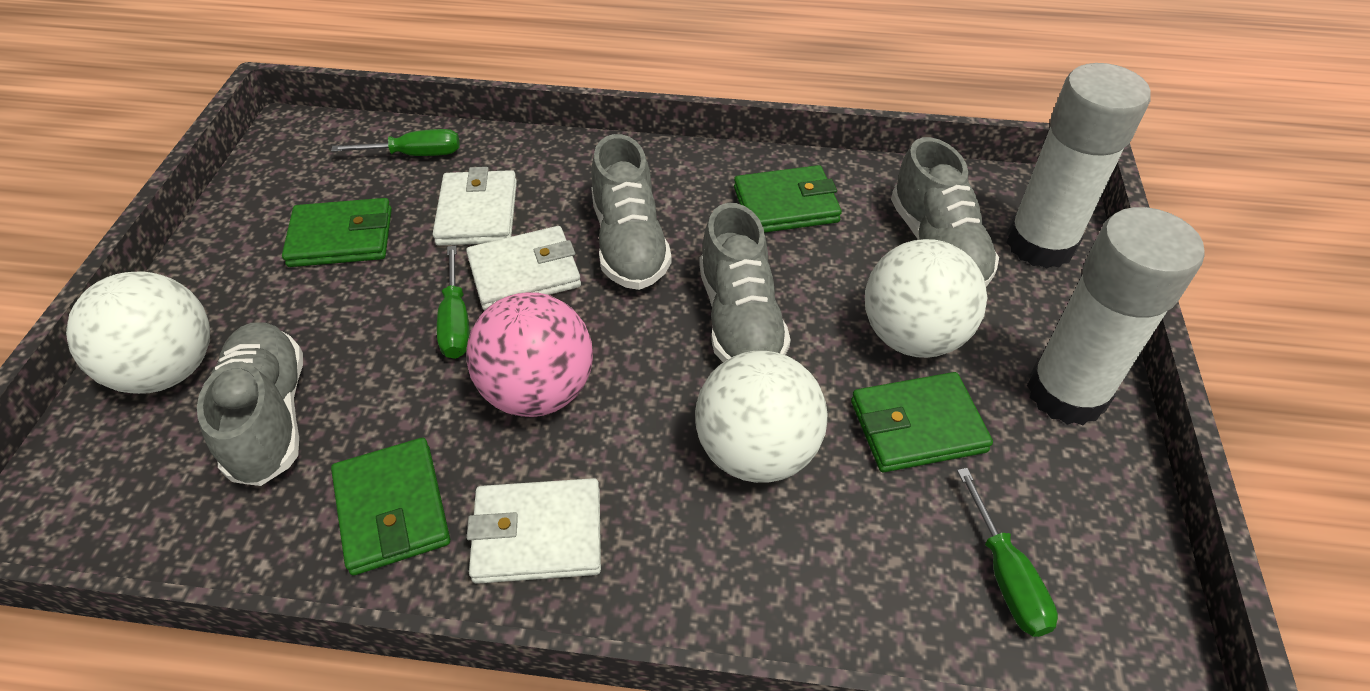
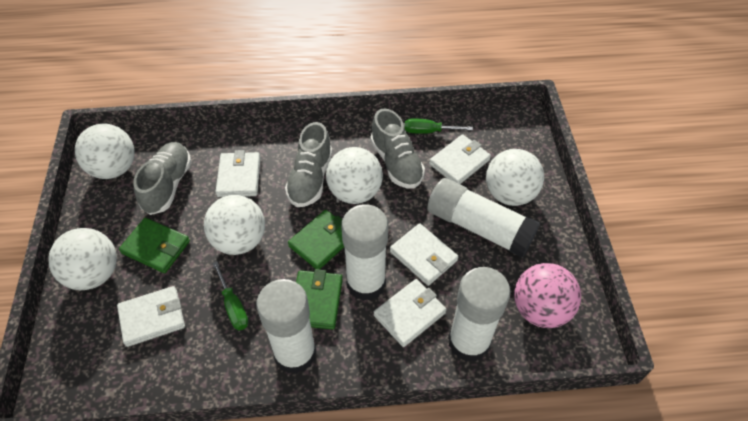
green screwdriver: [331,129,460,156] [437,245,470,359] [957,468,1058,637] = 3 -> [212,261,249,330] [405,118,473,134] = 2
green wallet: [282,198,392,267] [331,438,450,575] [734,165,842,233] [851,372,993,472] = 4 -> [119,218,190,273] [288,210,344,270] [296,269,343,330] = 3
grey shoe: [197,322,303,486] [591,134,672,290] [699,203,791,363] [891,137,999,287] = 4 -> [133,142,191,215] [285,122,333,207] [370,108,425,189] = 3
white ball: [66,271,210,394] [695,351,827,483] [865,239,987,358] = 3 -> [48,228,117,290] [75,124,135,179] [204,195,265,255] [326,147,383,204] [486,149,544,206] = 5
white glue stick: [1006,63,1151,269] [1027,207,1205,425] = 2 -> [256,279,317,374] [341,204,388,301] [427,178,540,258] [448,267,510,362] = 4
white wallet: [433,167,517,246] [466,226,581,311] [467,478,601,584] = 3 -> [117,286,185,347] [216,150,261,197] [374,279,447,347] [390,223,458,286] [429,134,491,184] = 5

